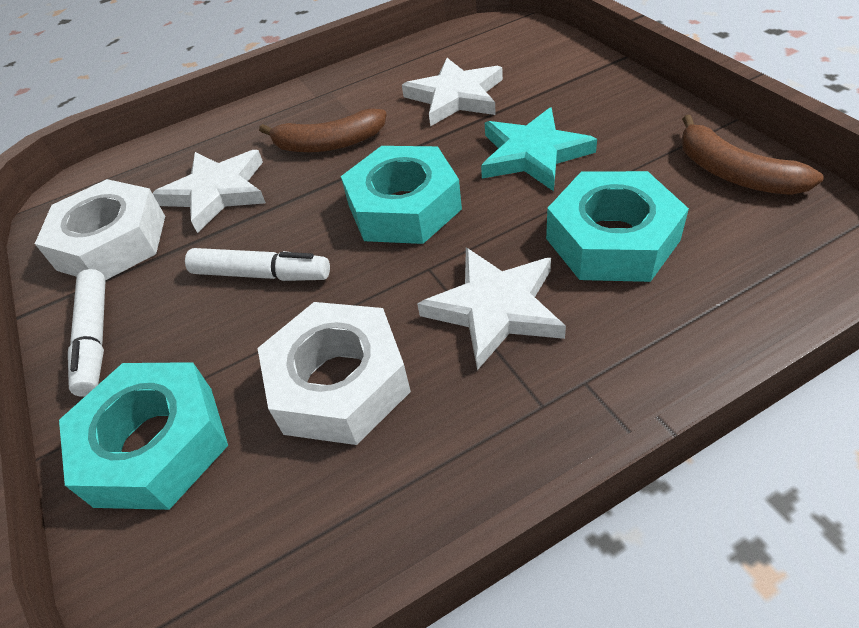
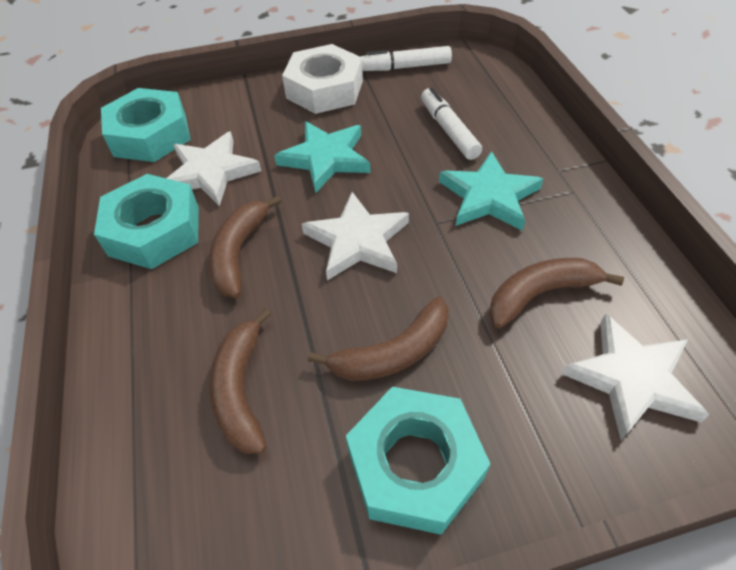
brown banana: [259,108,387,153] [681,115,824,195] = 2 -> [209,195,281,298] [209,308,271,454] [308,297,449,381] [489,258,624,328] = 4
turquoise star: [481,107,597,191] = 1 -> [274,121,371,193] [439,151,543,231] = 2
white nut: [35,179,165,280] [258,302,411,445] = 2 -> [282,44,363,114] = 1

